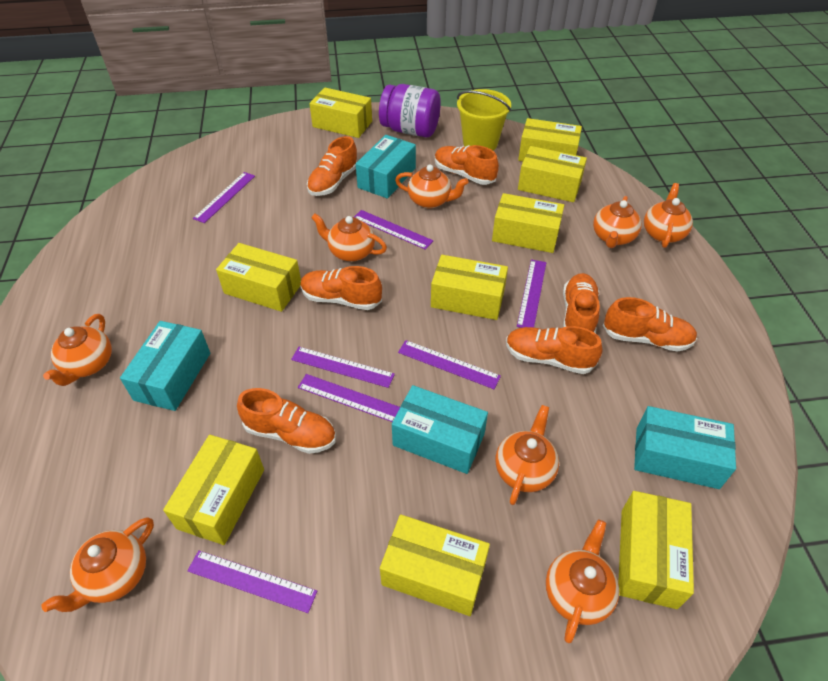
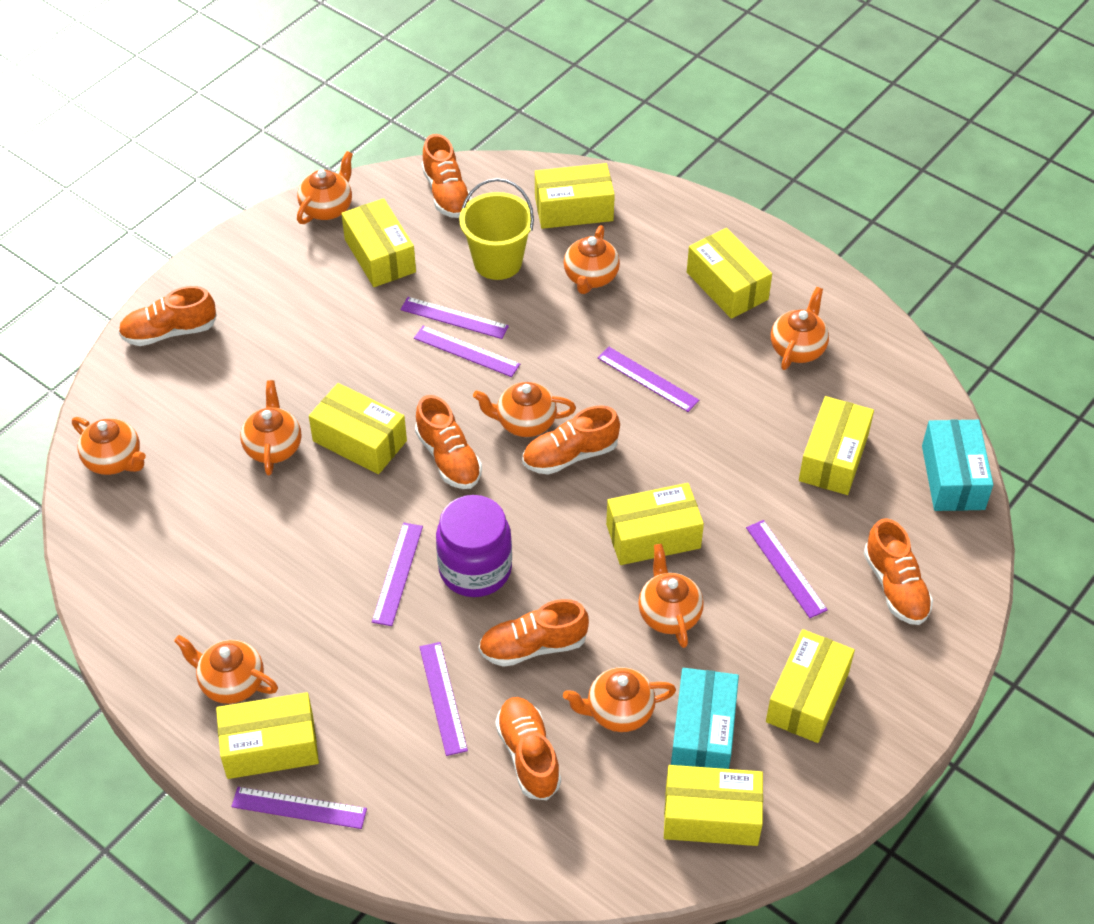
orange teapot: [41,517,154,612] [43,314,112,386] [311,214,387,262] [395,164,469,208] [496,405,559,505] [546,519,620,643] [593,196,642,248] [644,183,693,248] = 8 -> [72,417,146,475] [174,635,278,704] [240,380,301,475] [297,151,353,224] [473,382,576,437] [563,667,676,732] [564,225,620,294] [638,544,704,648] [771,287,829,370] = 9
turquoise box: [120,321,210,411] [356,135,416,199] [392,385,488,474] [634,406,736,489] = 4 -> [671,668,739,769] [922,420,993,511] = 2

